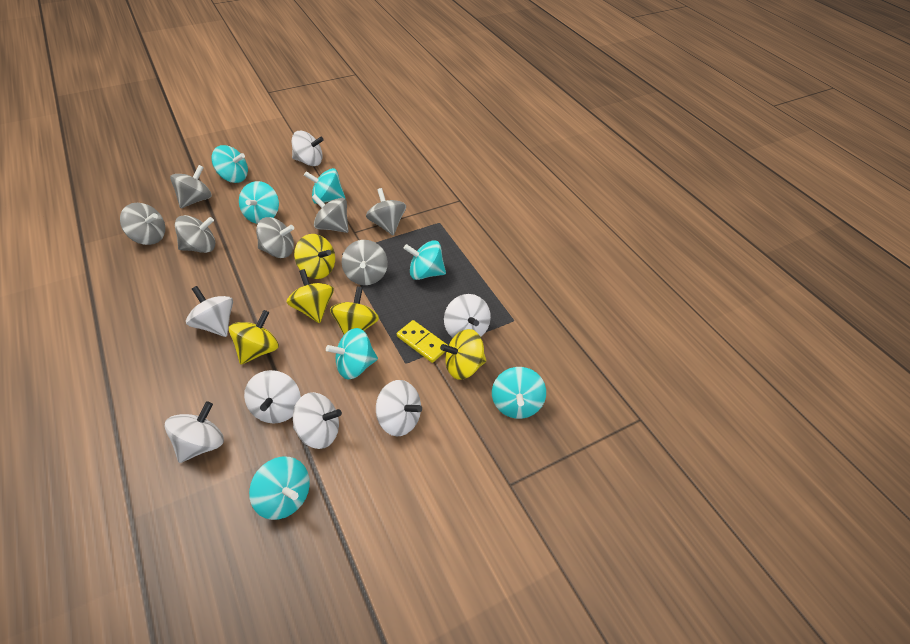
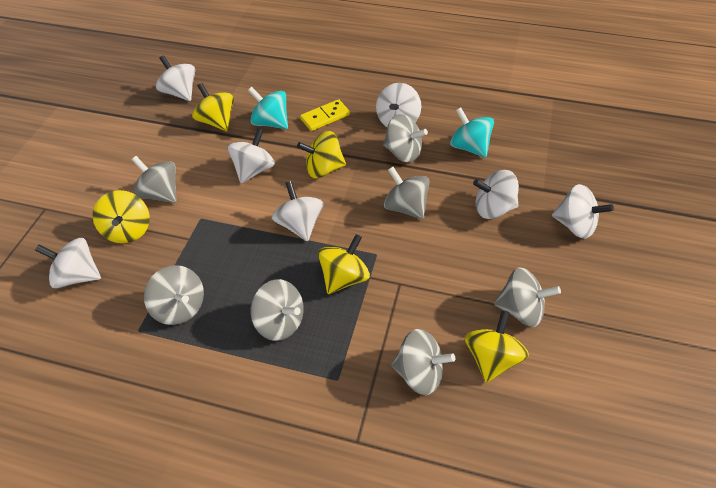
turquoise spinning top: [211,145,248,183] [239,181,279,224] [249,456,310,520] [304,168,345,204] [326,328,378,380] [404,240,446,280] [492,367,546,419] = 7 -> [248,87,288,129] [450,107,494,158] = 2

